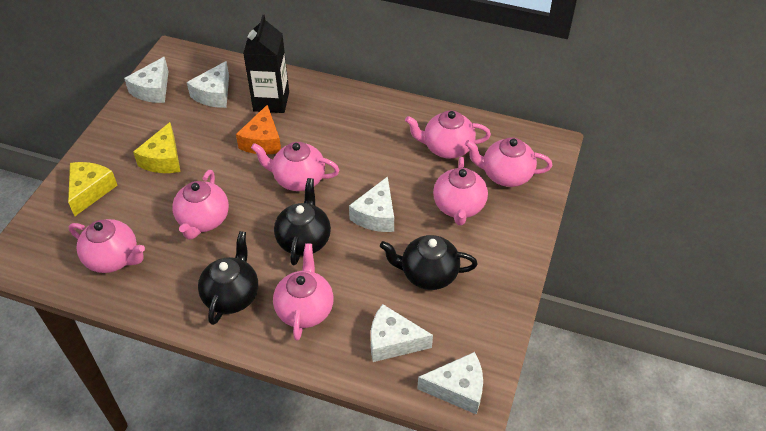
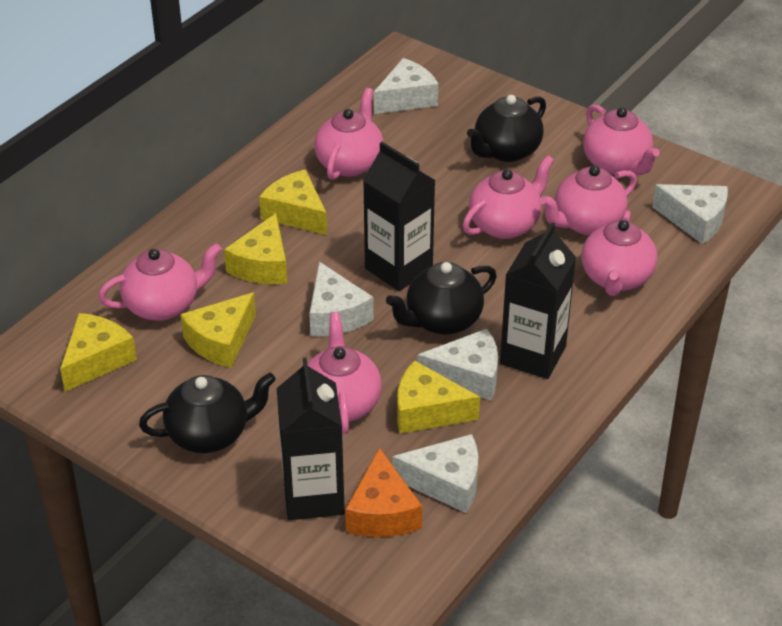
black carton: [243,15,289,113] = 1 -> [277,358,345,520] [363,142,436,291] [500,222,576,379] = 3
yellow cheese: [68,162,118,216] [133,122,181,173] = 2 -> [60,313,137,392] [180,292,256,368] [224,213,287,284] [259,169,327,235] [397,360,480,434] = 5

